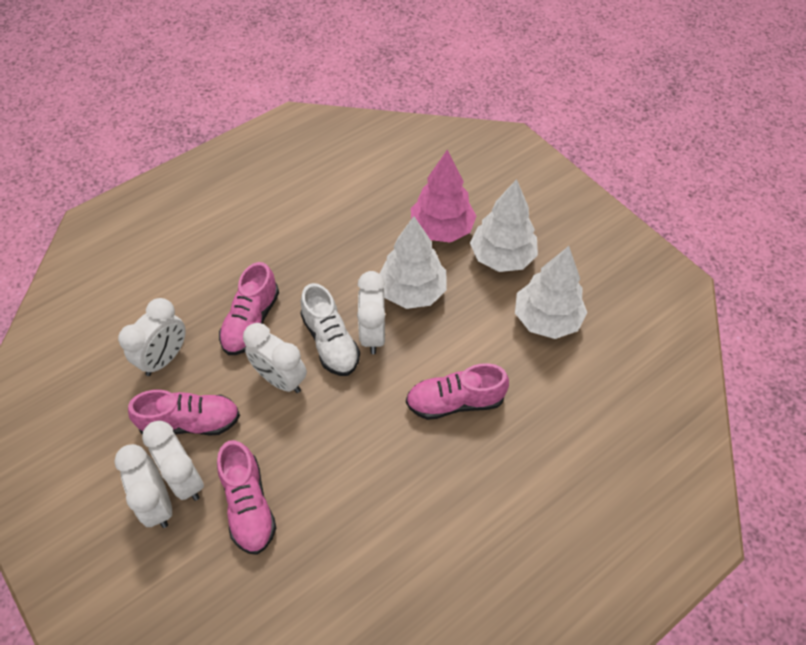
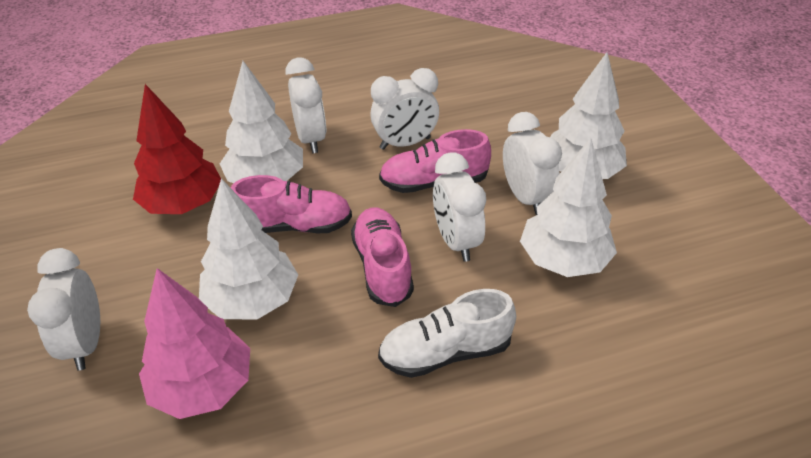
pink shoe: [128,390,240,436] [217,440,276,555] [219,262,279,355] [406,363,509,420] = 4 -> [231,175,352,233] [351,207,414,307] [379,129,491,193] = 3
red tree: none = 0 -> [133,84,221,214] = 1
white tree: [380,216,447,309] [470,179,538,272] [515,246,587,339] = 3 -> [199,178,298,319] [220,61,303,183] [520,138,617,277] [550,52,627,179] = 4

